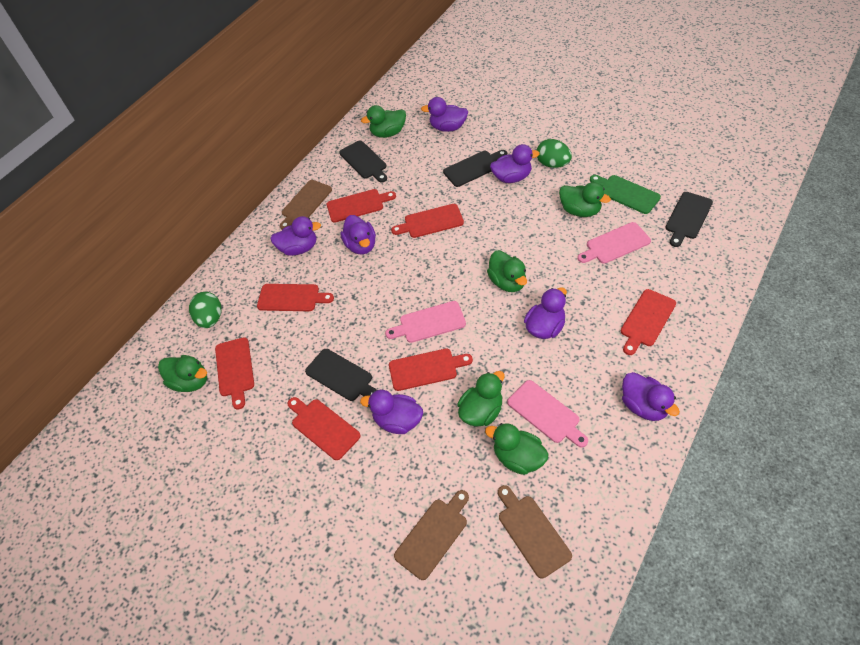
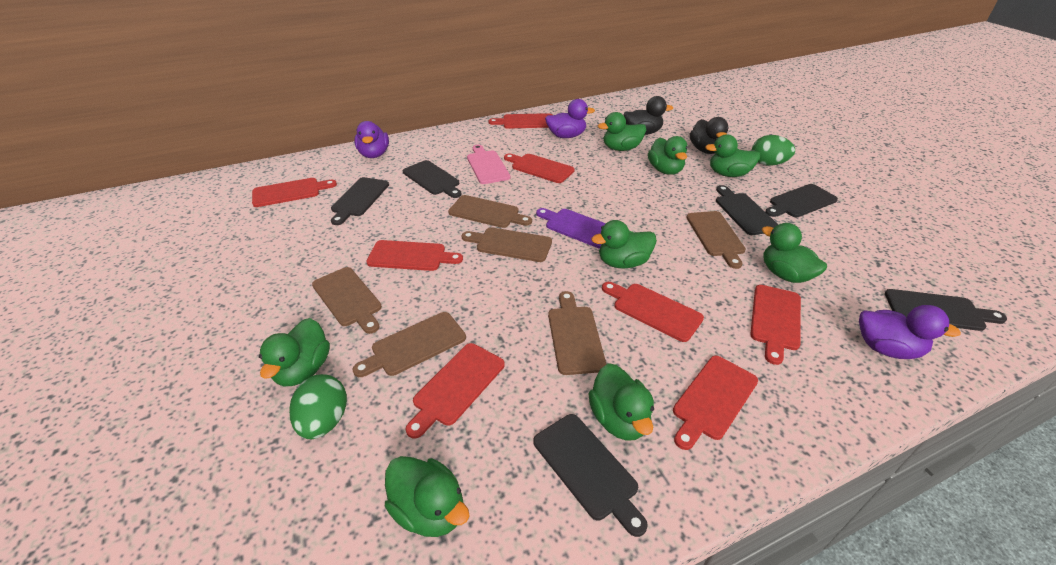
black cutting board: [305,349,377,401] [339,140,387,183] [443,150,507,187] [665,192,713,247] = 4 -> [331,177,389,225] [403,160,462,198] [533,414,648,537] [716,185,778,235] [765,184,838,217] [885,289,1007,331] = 6
black duck: none = 0 -> [624,96,673,135] [690,117,729,154] = 2
brown cutting board: [280,180,332,229] [394,490,469,580] [498,485,572,578] = 3 -> [312,267,382,334] [352,312,466,377] [448,195,532,228] [462,227,552,262] [548,291,606,375] [686,211,746,269] = 6
green cutting board: [590,175,661,214] = 1 -> none = 0
green duck: [158,355,207,392] [361,105,406,138] [457,371,505,426] [485,423,549,475] [487,250,527,292] [559,182,611,217] = 6 -> [259,318,330,386] [385,456,469,537] [588,363,654,441] [591,220,657,268] [598,112,646,151] [648,136,688,175] [705,134,760,177] [762,223,827,283] = 8
pink cutting board: [385,301,466,343] [507,380,588,448] [578,222,651,264] = 3 -> [467,145,510,184] = 1
purple cutting board: none = 0 -> [536,208,606,249] = 1
purple duck: [270,216,321,256] [340,215,376,254] [360,390,423,434] [421,97,468,132] [490,144,540,183] [524,287,567,339] [622,372,680,421] = 7 -> [354,121,389,158] [545,99,595,138] [859,305,961,359] = 3
red cutting board: [215,337,254,410] [257,284,334,311] [287,397,361,460] [327,189,396,223] [389,348,473,391] [391,204,464,238] [621,289,676,355] = 7 -> [252,178,337,207] [366,240,463,271] [405,343,505,438] [489,113,552,128] [504,153,575,183] [602,282,704,342] [673,356,758,450] [750,285,801,365] = 8

